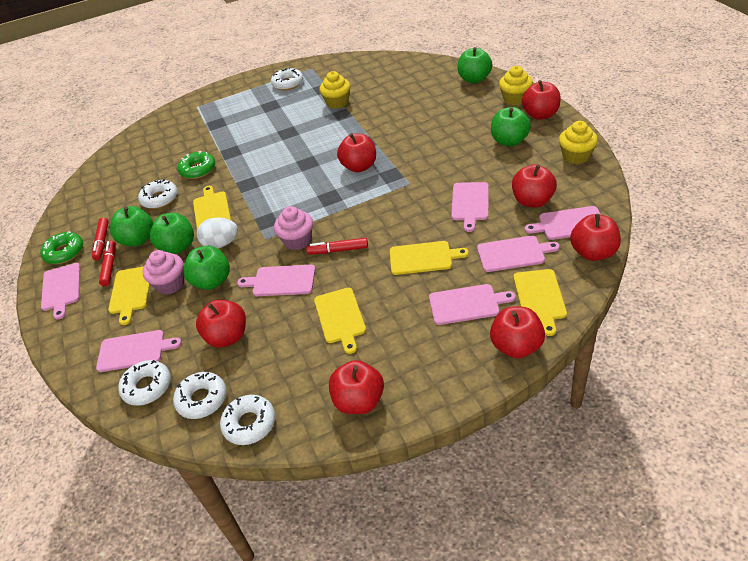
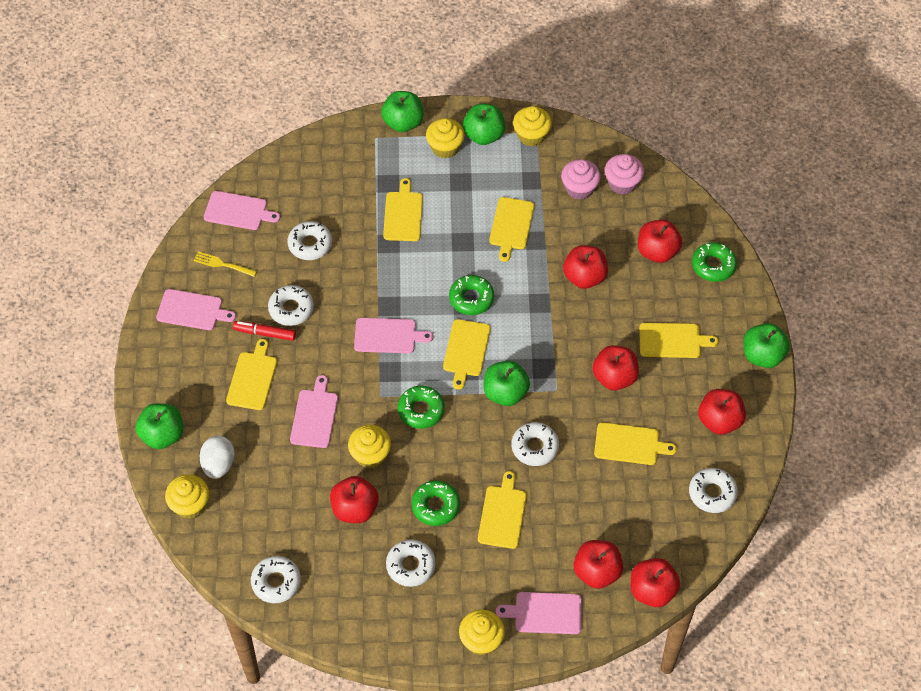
green donut: [40,231,83,264] [178,151,215,179] = 2 -> [398,386,445,429] [412,480,460,526] [449,275,494,315] [692,242,737,282] = 4
pink cutting board: [41,263,80,320] [96,330,182,372] [237,265,316,296] [429,284,516,325] [451,182,489,232] [477,235,560,272] [525,206,601,240] = 7 -> [156,289,236,330] [204,191,280,230] [290,375,338,448] [354,318,433,353] [496,592,582,634] = 5
red marker: [92,218,108,260] [99,241,116,286] [306,238,368,255] = 3 -> [233,321,296,341] = 1
white donut: [118,360,171,406] [138,179,178,209] [173,372,227,419] [220,395,275,445] [271,68,303,90] = 5 -> [251,556,301,603] [268,285,314,326] [288,221,332,260] [386,540,436,587] [512,422,559,466] [689,468,738,513] = 6
yellow cupcake: [319,71,351,109] [499,66,533,105] [559,121,598,164] = 3 -> [165,474,209,519] [348,425,391,469] [426,118,465,159] [459,610,505,656] [513,106,552,146] = 5
yellow cutting board: [108,266,150,325] [193,186,231,229] [314,288,366,354] [390,241,469,275] [514,269,567,336] = 5 -> [226,339,277,410] [383,178,423,241] [443,319,491,390] [478,471,527,549] [489,197,535,262] [594,422,677,465] [639,323,719,358] = 7
yellow fork: none = 0 -> [193,251,257,277] = 1

